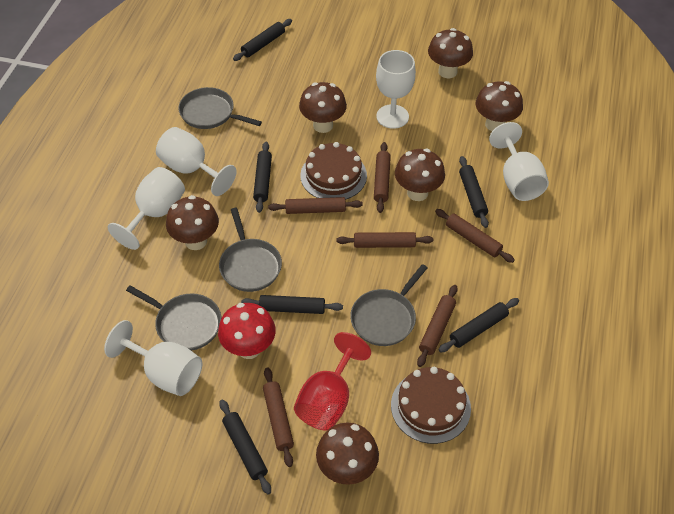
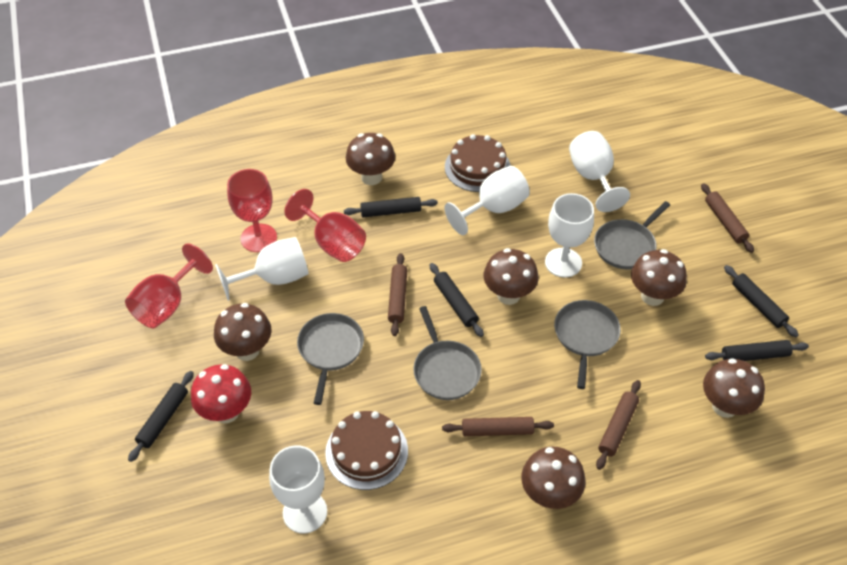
black rolling pin: [219,399,271,494] [233,19,292,61] [241,295,343,314] [253,142,272,213] [439,298,519,352] [459,156,489,228] = 6 -> [128,371,194,462] [344,197,438,217] [430,263,484,337] [705,340,809,361] [724,265,799,337] = 5
brown rolling pin: [263,367,294,467] [268,197,363,214] [336,232,433,248] [374,142,391,213] [417,285,458,367] [435,209,515,263] = 6 -> [388,253,407,336] [442,417,554,436] [596,380,641,470] [701,183,754,253] = 4
red goblet: [294,332,371,431] = 1 -> [125,243,213,328] [227,169,277,252] [284,189,366,262] = 3

